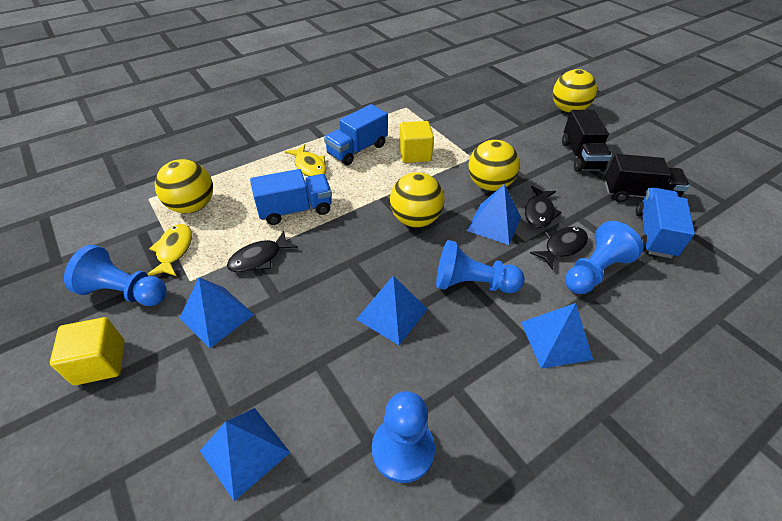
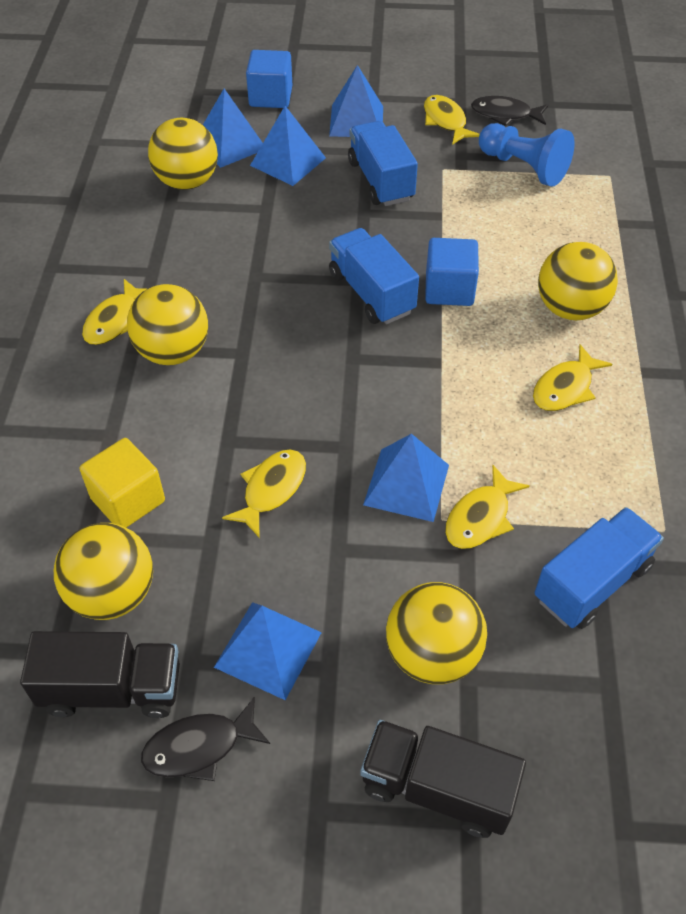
black fish: [227,231,298,273] [525,186,562,228] [530,227,588,270] = 3 -> [141,698,270,781] [471,96,548,126] = 2
blue cube: none = 0 -> [246,50,292,108] [425,238,479,306] = 2
blue pawn: [64,245,167,306] [372,391,435,483] [436,240,525,293] [565,221,644,294] = 4 -> [479,123,575,187] = 1
yellow ball: [155,159,213,214] [390,172,444,227] [468,140,520,191] [553,69,597,113] = 4 -> [54,523,153,620] [127,284,208,365] [148,118,218,190] [386,582,487,684] [538,242,618,320] = 5
yellow cube: [50,317,125,385] [399,121,434,163] = 2 -> [79,438,165,528] = 1
yellow fish: [147,224,192,276] [285,144,326,176] = 2 -> [82,279,146,345] [222,449,306,537] [424,95,480,145] [445,465,530,549] [533,344,612,411] = 5

